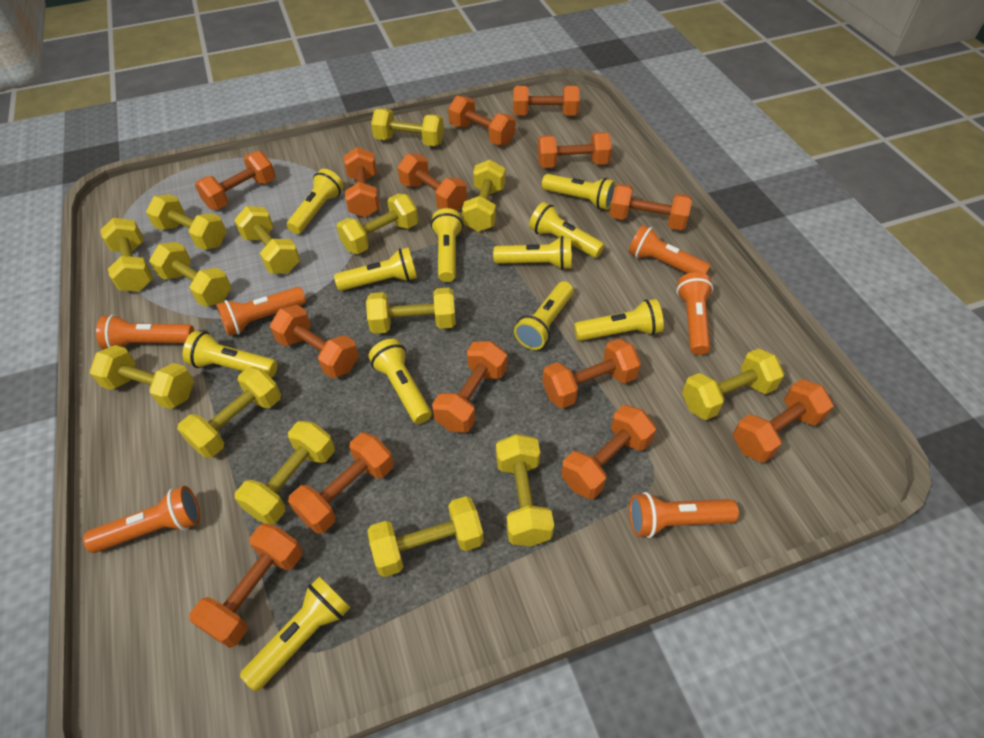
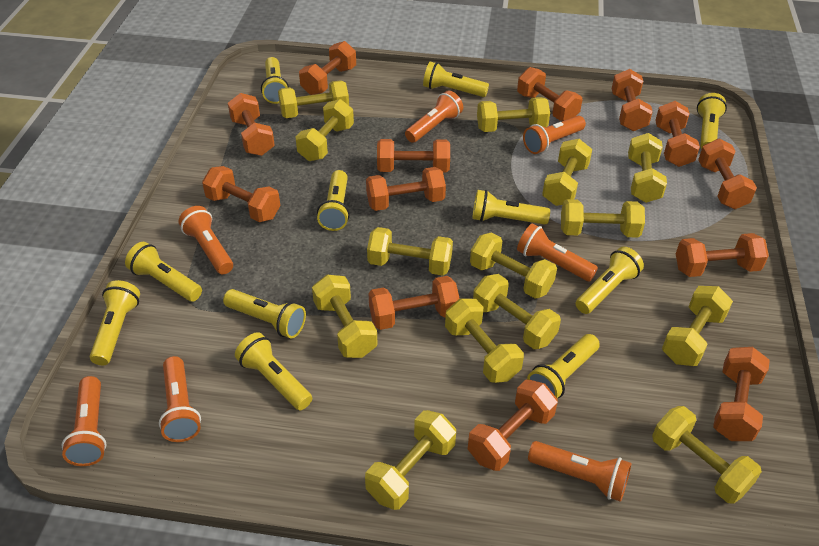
orange dumbbell: [189,523,302,648] [195,151,276,210] [270,305,359,378] [288,432,394,534] [344,147,379,217] [397,154,467,211] [432,341,507,433] [448,96,516,145] [513,86,579,116] [538,132,612,168] [542,338,641,409] [561,405,656,499] [609,184,692,230] [733,379,833,463] = 14 -> [202,166,280,222] [228,93,275,156] [299,41,356,95] [366,167,446,211] [368,276,460,330] [377,139,450,172] [468,379,558,471] [517,67,582,121] [612,69,653,131] [655,101,700,167] [676,233,769,277] [698,138,757,209] [713,347,770,441] = 13
orange flashlight: [83,486,200,553] [96,314,194,350] [216,287,306,336] [629,225,711,274] [629,492,739,538] [676,272,713,355] = 6 -> [62,376,107,466] [159,356,201,442] [178,206,233,274] [405,90,463,143] [517,223,598,281] [523,116,586,154] [528,441,631,502] = 7

